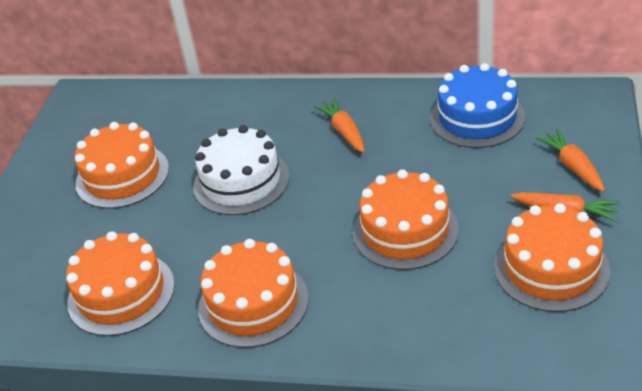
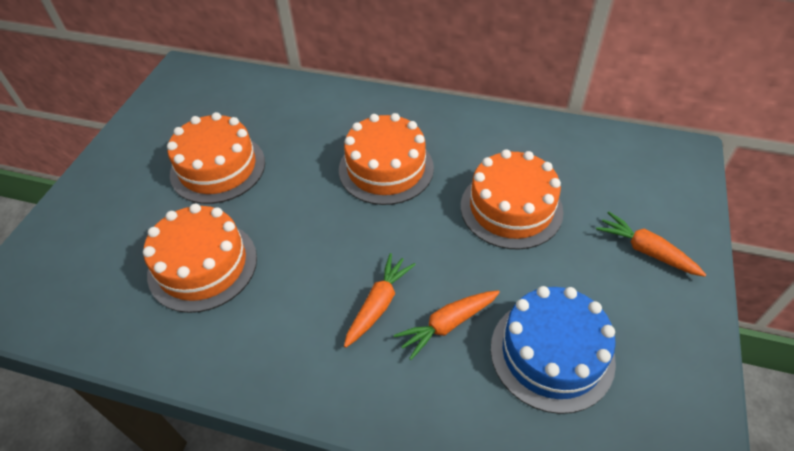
orange cake: [66,231,175,336] [75,122,169,209] [198,239,309,348] [353,169,459,270] [494,203,610,312] = 5 -> [143,204,257,313] [167,112,265,204] [339,113,434,205] [461,149,564,250] = 4
white cake: [193,125,290,215] = 1 -> none = 0

